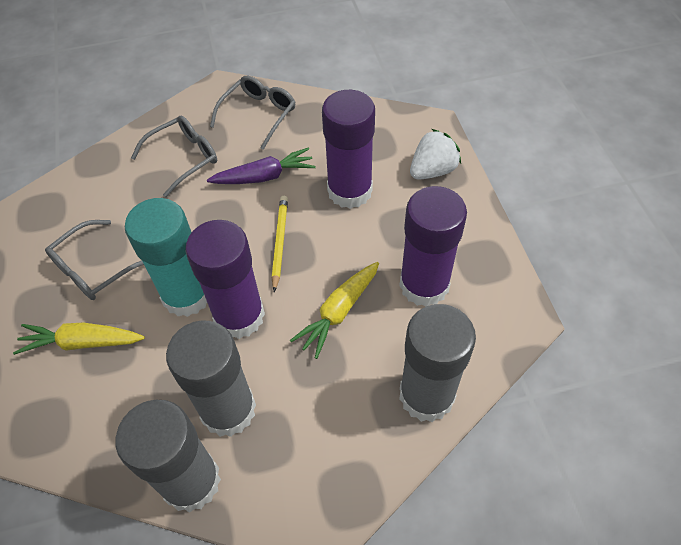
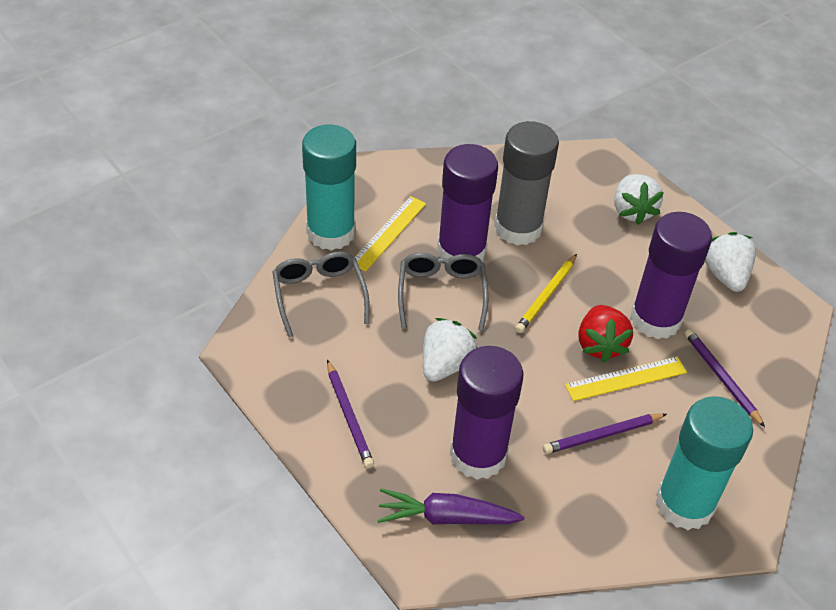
grey glasses: [45,220,144,300] [131,116,217,197] [210,76,296,150] = 3 -> [272,251,370,338] [398,253,488,331] = 2
grey glue stick: [115,400,221,513] [166,320,256,437] [399,304,476,422] = 3 -> [494,121,559,246] = 1
purple pencil: none = 0 -> [327,360,374,468] [543,413,667,454] [684,329,765,427] = 3
red strawberry: none = 0 -> [578,305,633,363] = 1
turquoise glue stick: [125,198,207,317] = 1 -> [302,125,356,251] [655,396,753,530] = 2
white strawberry: [410,129,461,180] = 1 -> [423,318,477,381] [614,174,664,225] [705,232,756,292] = 3
yellow carrot: [13,323,145,355] [290,262,379,359] = 2 -> none = 0
yellow ruler: none = 0 -> [355,196,426,271] [565,356,687,401] = 2

